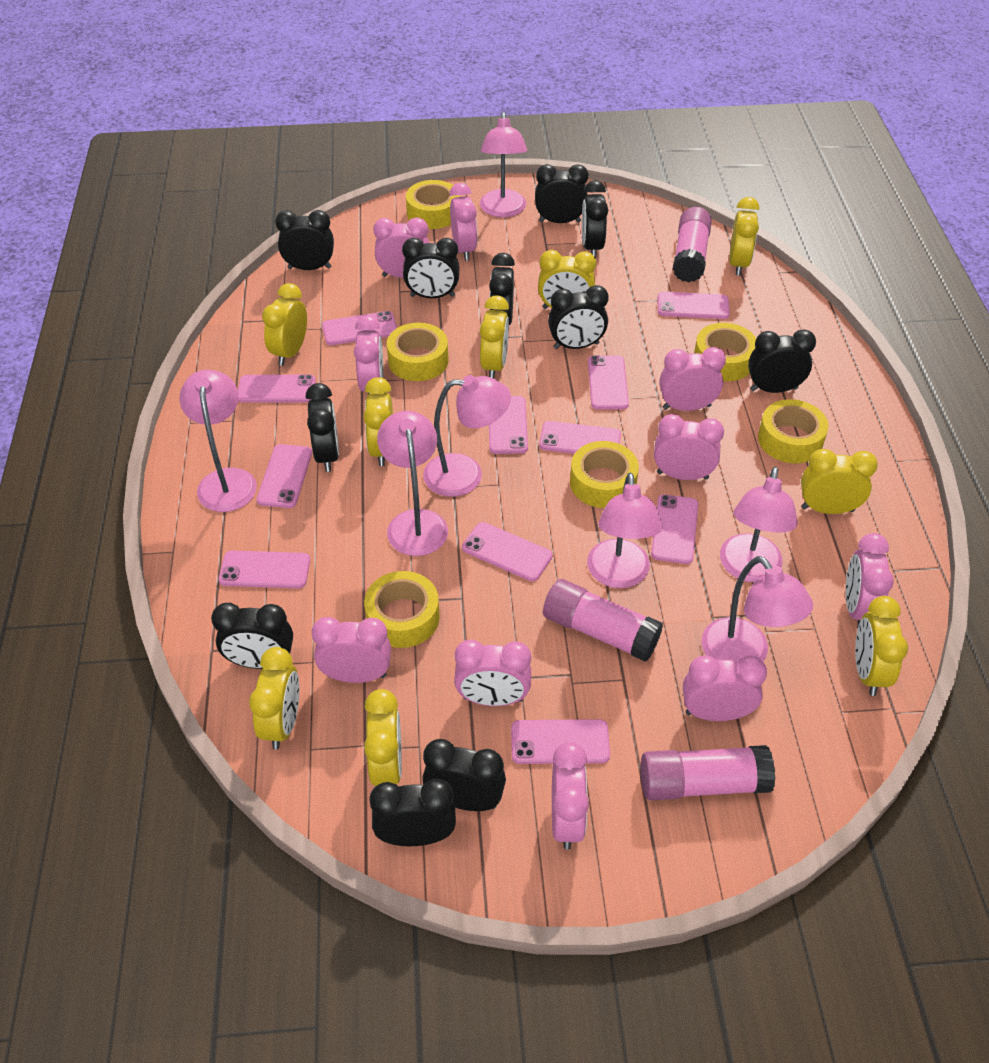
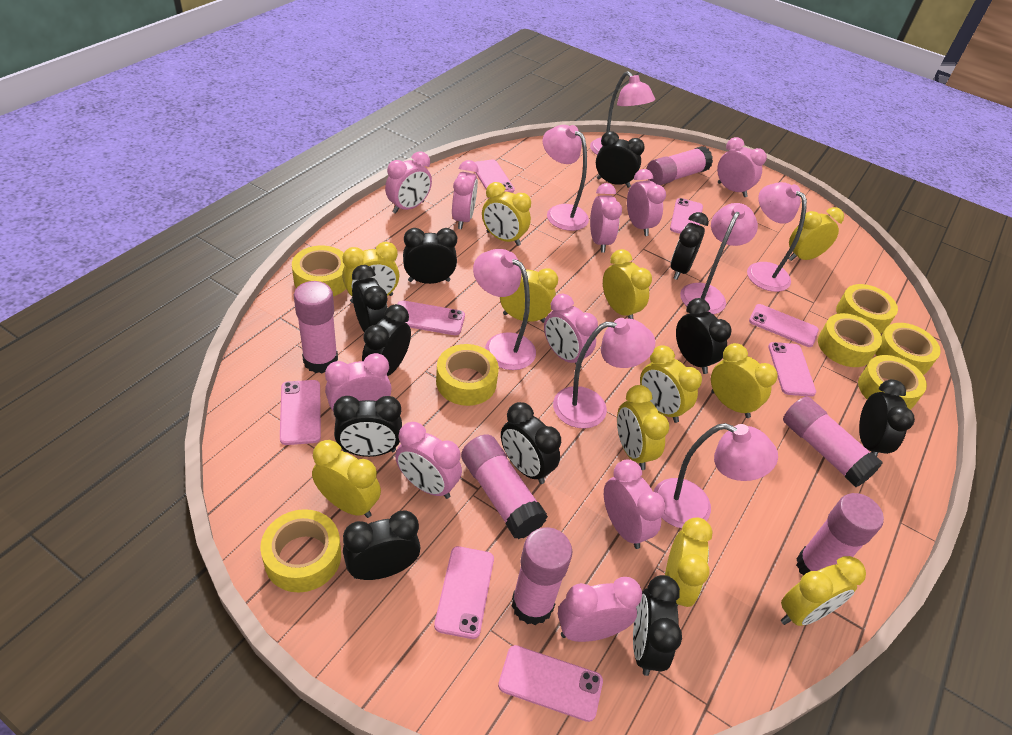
pink glue stick: [543,579,663,662] [641,745,775,800] [673,207,712,282] = 3 -> [294,281,338,373] [461,434,548,539] [512,527,572,625] [647,146,713,185] [783,396,882,487] [796,493,884,576] = 6
pink phone: [219,550,310,588] [238,374,316,403] [257,444,312,508] [322,311,397,345] [462,522,552,581] [489,396,528,454] [511,719,610,764] [539,421,621,454] [588,355,629,409] [651,494,698,564] [657,292,730,319] = 11 -> [280,380,321,445] [397,300,465,335] [434,546,494,639] [475,160,515,193] [498,645,603,722] [670,198,703,234] [749,304,819,347] [768,342,816,397] = 8
yellow clock: [249,647,300,749] [262,283,307,366] [363,377,393,466] [364,689,402,786] [480,295,509,379] [538,250,596,309] [729,197,759,276] [801,449,878,514] [855,596,908,696] = 9 -> [312,440,381,518] [342,242,399,303] [482,182,531,246] [500,268,558,323] [603,249,652,319] [617,385,669,470] [640,345,702,423] [665,517,713,607] [711,343,778,418] [781,556,866,626] [788,207,844,261] = 11
yellow tape: [364,571,440,648] [387,323,449,381] [406,180,459,229] [570,441,639,508] [694,323,756,381] [758,399,828,463] = 6 -> [260,509,341,592] [292,246,346,296] [436,344,499,406] [818,313,882,367] [836,284,898,334] [858,355,927,410] [875,323,941,375] = 7

